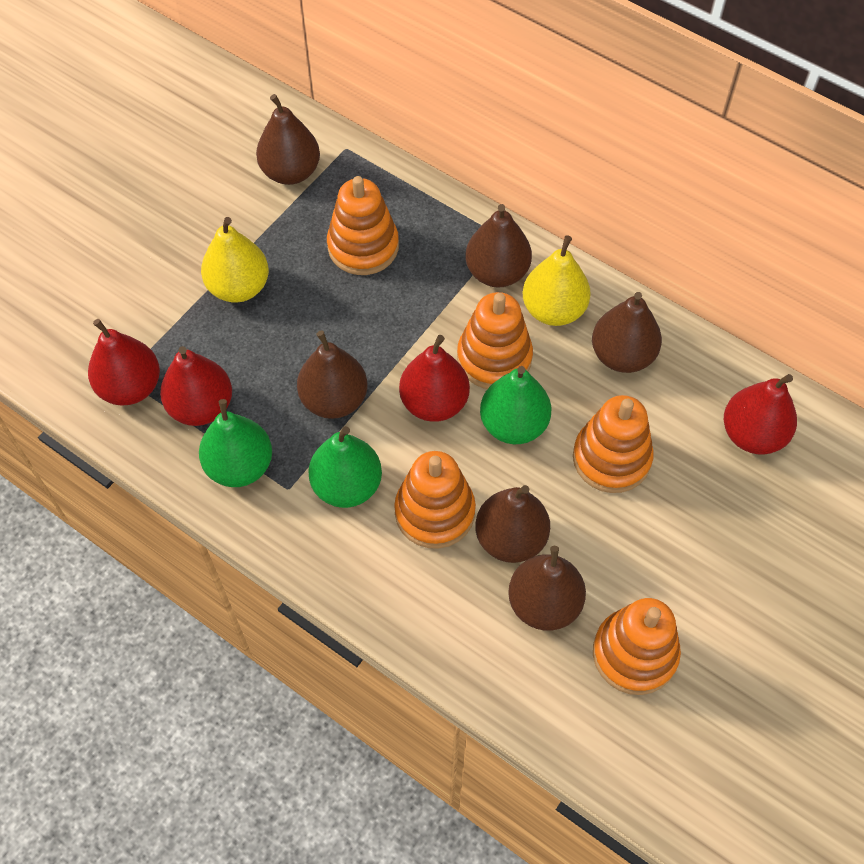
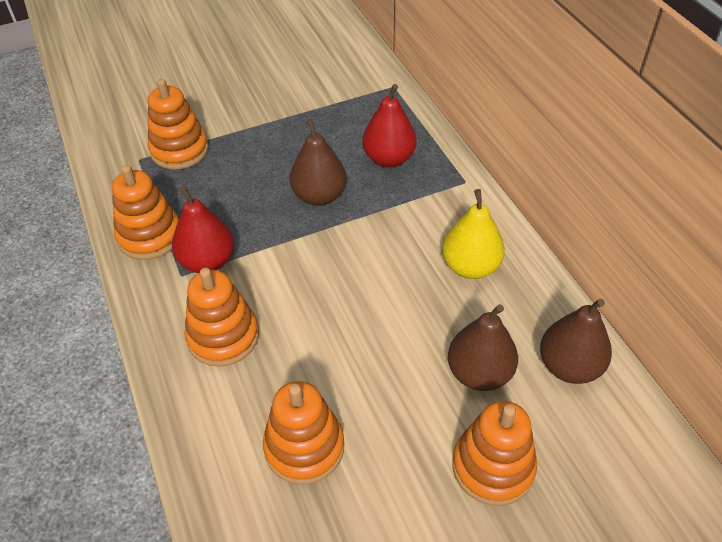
brown pear: [256,94,320,185] [297,331,368,419] [465,204,532,287] [475,485,550,563] [508,546,586,630] [592,292,662,373] = 6 -> [290,119,347,206] [448,304,518,391] [540,299,612,384] = 3
green pear: [199,399,272,487] [308,426,382,508] [480,366,551,444] = 3 -> none = 0
red pear: [88,319,160,406] [160,346,232,426] [399,335,470,422] [724,374,797,455] = 4 -> [172,186,234,273] [362,84,417,168] = 2
yellow pear: [201,217,269,303] [523,235,591,326] = 2 -> [442,189,505,279] = 1

